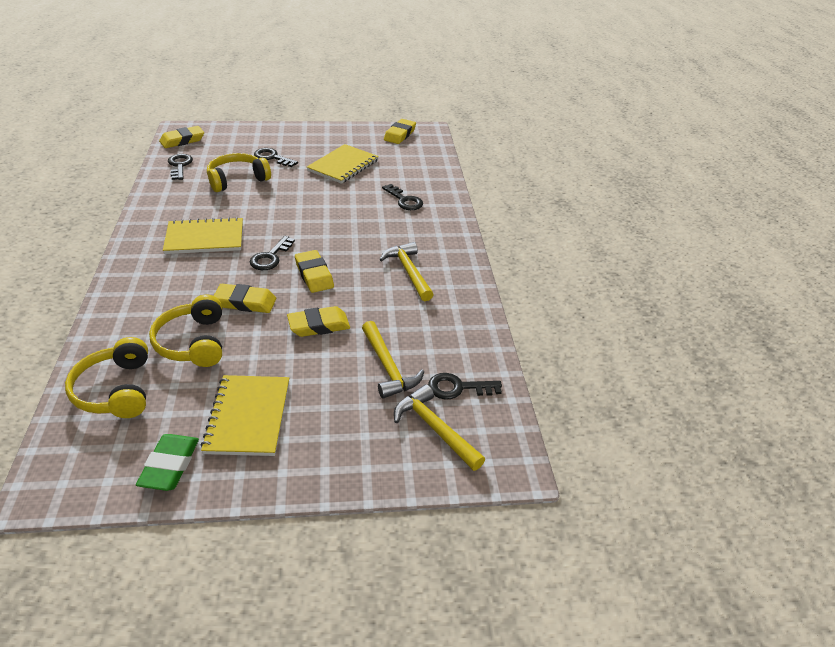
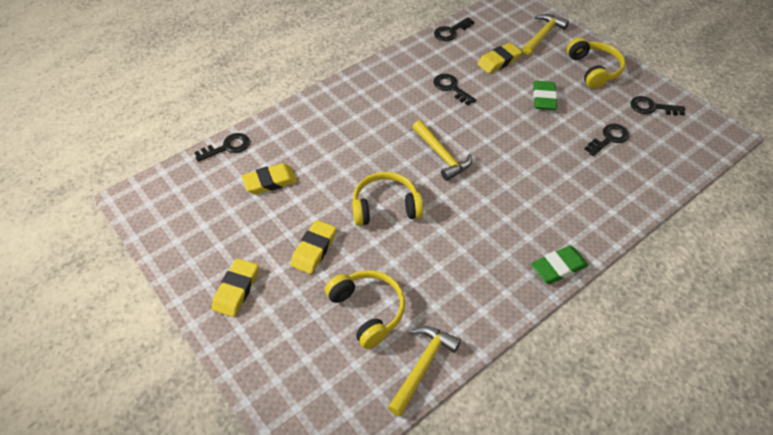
green eraser: [136,434,199,491] = 1 -> [531,246,588,284] [533,81,557,110] = 2
yellow eraser: [159,126,204,148] [214,284,276,313] [287,306,350,337] [295,250,334,293] [384,119,416,144] = 5 -> [212,258,258,317] [241,163,297,194] [291,220,336,274] [477,43,522,74] = 4
yellow notebook: [163,217,243,254] [200,375,289,456] [307,144,379,184] = 3 -> none = 0

